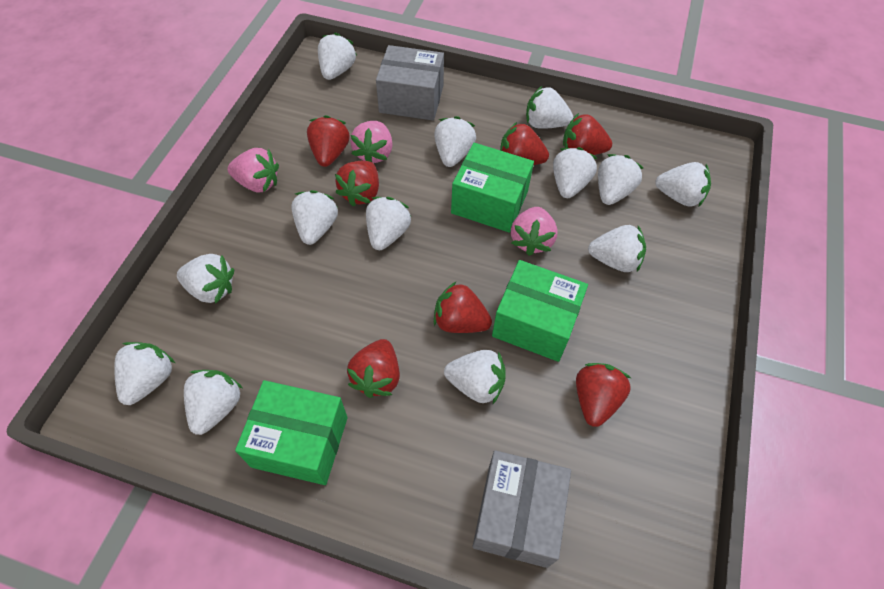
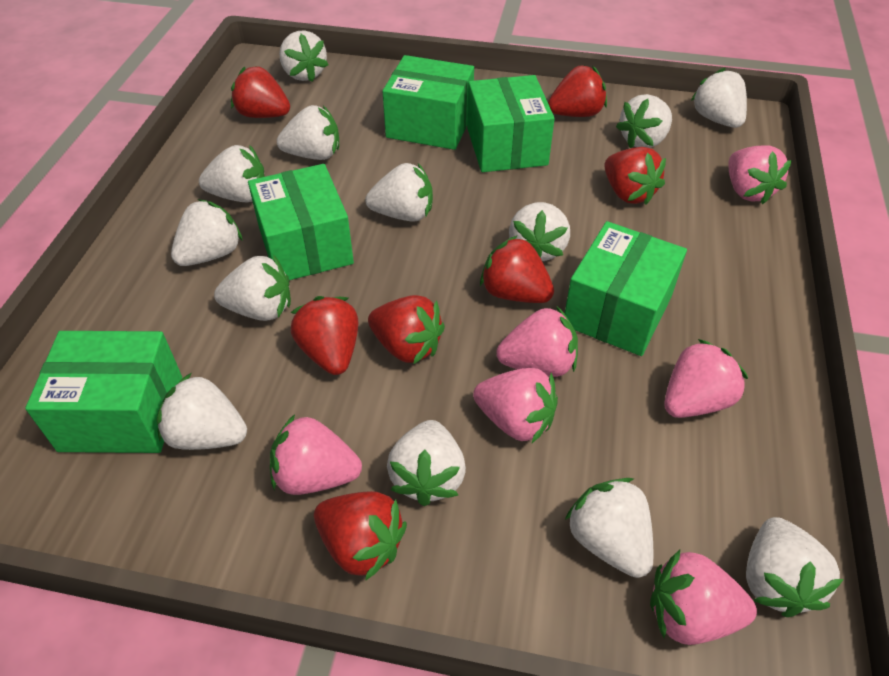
green box: [235,380,348,485] [451,143,534,233] [492,260,588,362] = 3 -> [25,331,182,453] [248,164,354,280] [382,55,474,150] [467,75,555,172] [564,221,687,356] = 5
grey box: [376,45,444,121] [472,450,571,568] = 2 -> none = 0
pink strawberry: [227,148,279,192] [350,121,393,163] [511,207,558,256] = 3 -> [270,414,362,495] [473,368,558,444] [496,306,578,377] [650,550,757,645] [664,339,748,418] [729,145,792,205] = 6

